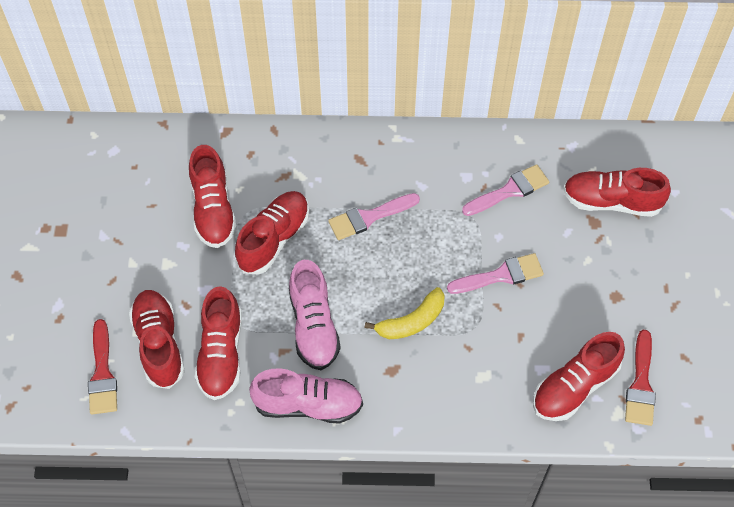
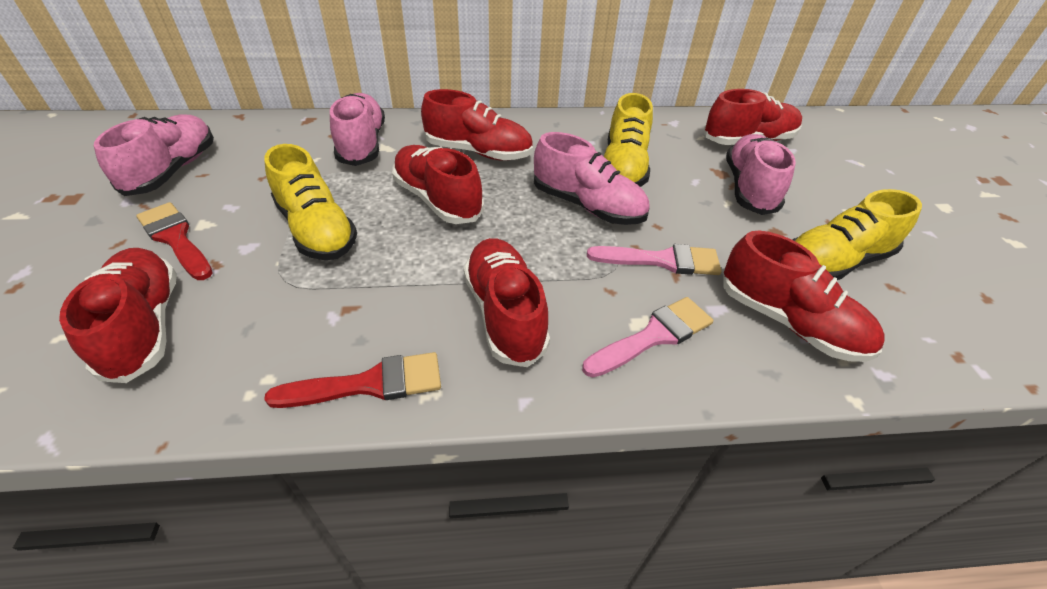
pink brush: [328,193,420,240] [447,253,544,294] [462,164,549,216] = 3 -> [582,297,713,378] [587,244,722,275] = 2
pink shoe: [249,368,363,424] [289,260,341,370] = 2 -> [94,114,214,196] [330,93,385,166] [534,132,650,225] [726,134,796,215] = 4
yellow banana: [364,287,445,339] = 1 -> none = 0
yellow shoe: none = 0 -> [264,144,357,260] [604,93,653,187] [792,189,922,280] = 3

